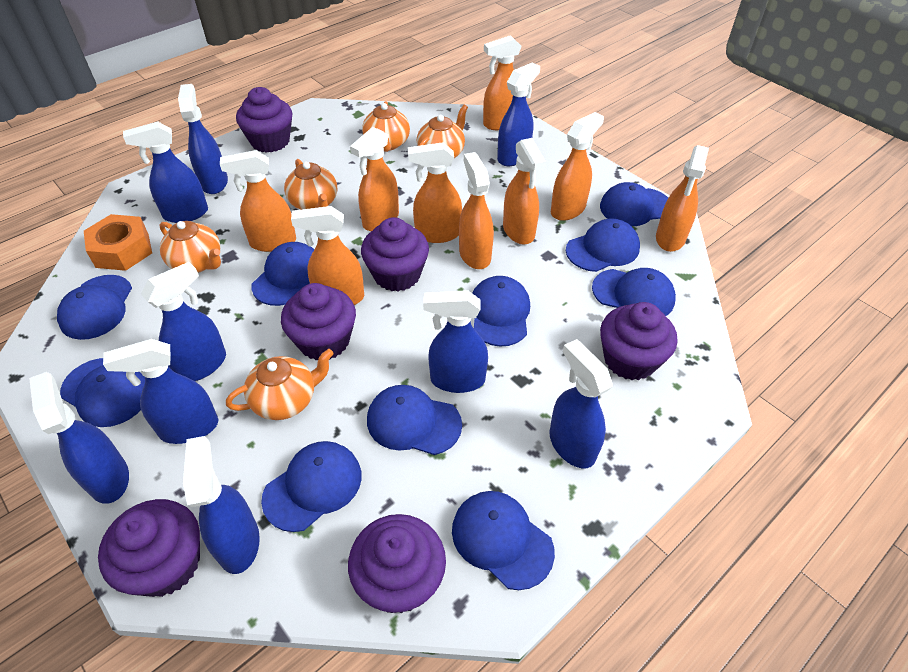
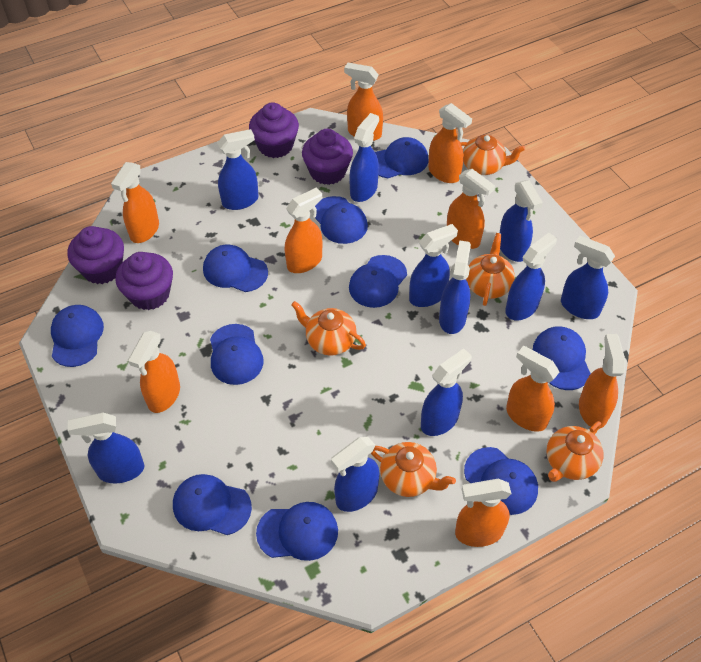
blue spray bottle: [29,372,129,504] [103,339,218,444] [123,122,208,223] [141,262,226,381] [178,84,228,194] [183,436,260,574] [423,290,488,393] [497,62,540,166] [550,339,613,468] = 9 -> [68,412,144,483] [217,129,259,210] [331,437,380,512] [349,113,379,202] [409,224,458,307] [421,349,472,436] [439,240,471,334] [500,180,543,262] [505,233,557,320] [561,236,615,319] = 10
orange nut: [84,214,152,271] = 1 -> none = 0
purple cupcake: [98,499,200,597] [236,87,293,153] [281,283,356,360] [348,514,446,613] [361,217,429,291] [600,302,677,380] = 6 -> [68,226,124,284] [115,252,173,310] [249,103,299,158] [302,129,353,185] = 4

